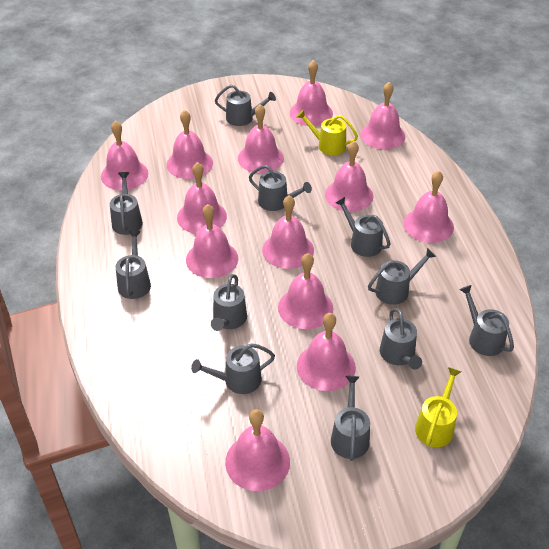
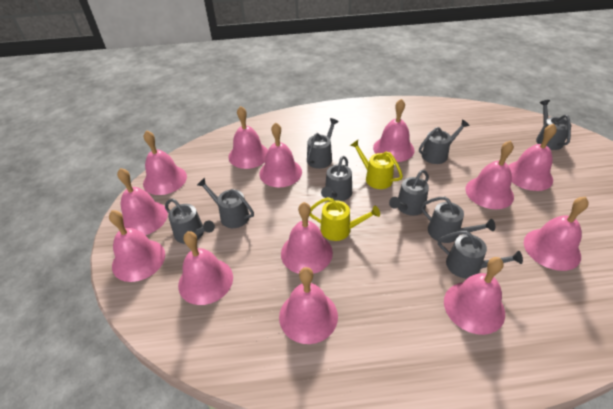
grey watering can: [110,172,143,235] [116,231,151,299] [191,343,275,394] [211,274,247,331] [215,85,276,126] [249,165,312,211] [331,376,370,461] [335,197,391,257] [368,248,436,305] [380,308,422,370] [459,285,514,356] = 11 -> [165,198,215,244] [197,178,254,228] [307,118,339,169] [321,156,352,201] [389,170,429,216] [419,119,470,164] [421,197,495,243] [438,231,523,278] [536,100,572,150] = 9

